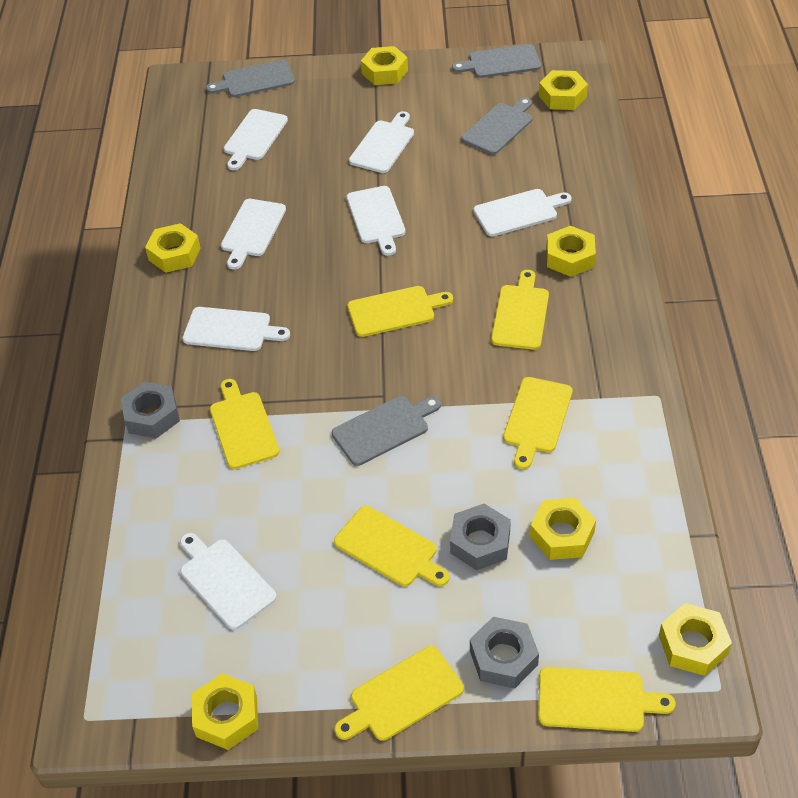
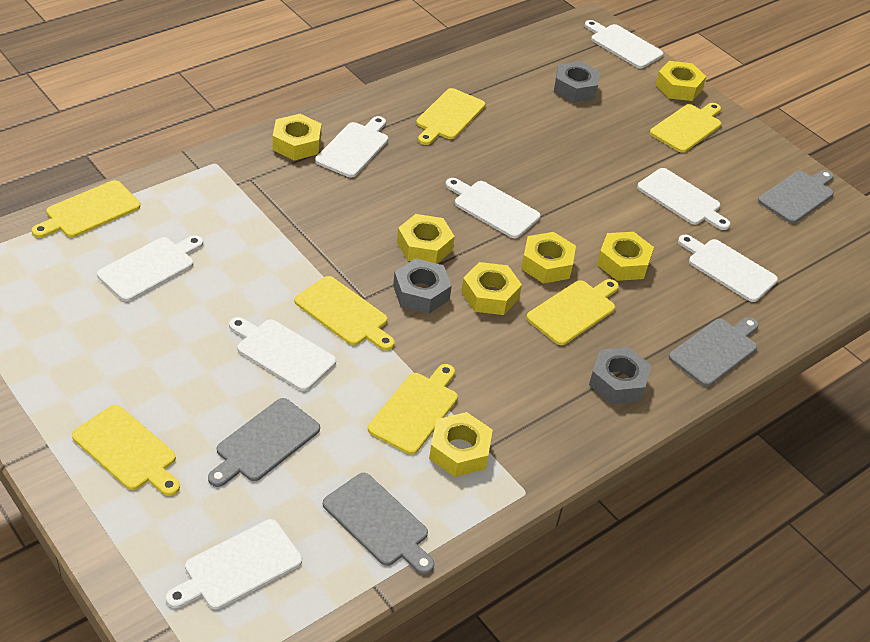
white cutting board: [180,533,277,630] [182,307,290,351] [221,199,286,270] [224,109,288,170] [346,186,405,256] [349,111,414,173] [473,189,572,236] = 7 -> [97,235,203,302] [166,519,302,609] [229,317,336,391] [315,116,388,177] [445,178,540,238] [585,20,663,68] [637,168,730,230] [678,235,778,302] = 8

